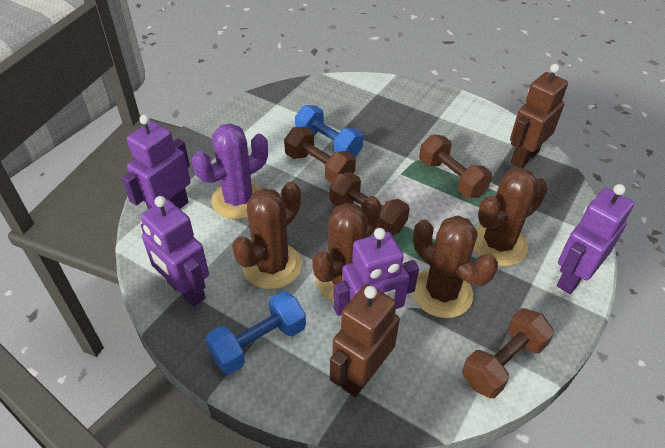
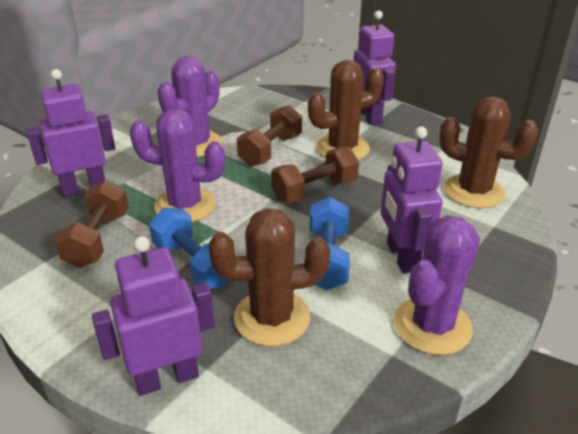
brown cactus: [232,181,302,289] [312,196,381,302] [412,215,498,318] [473,167,548,266] = 4 -> [208,208,331,346] [308,60,384,160] [439,97,539,208] = 3
brown dumbbell: [284,127,356,183] [329,172,410,235] [419,134,492,198] [462,308,554,398] = 4 -> [54,180,129,268] [237,105,302,167] [271,147,359,203] = 3
brown robot: [330,284,400,397] [510,64,568,168] = 2 -> none = 0
purple cactus: [192,123,268,219] = 1 -> [129,109,225,222] [157,56,222,157] [394,215,480,355] = 3

